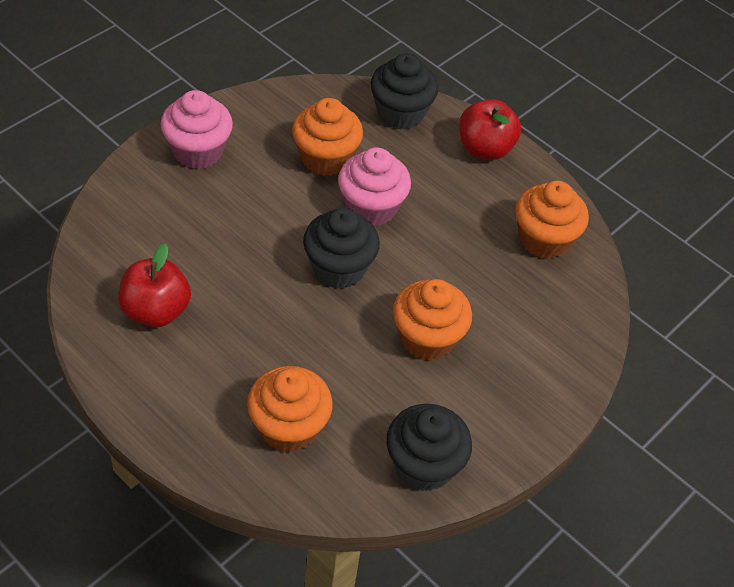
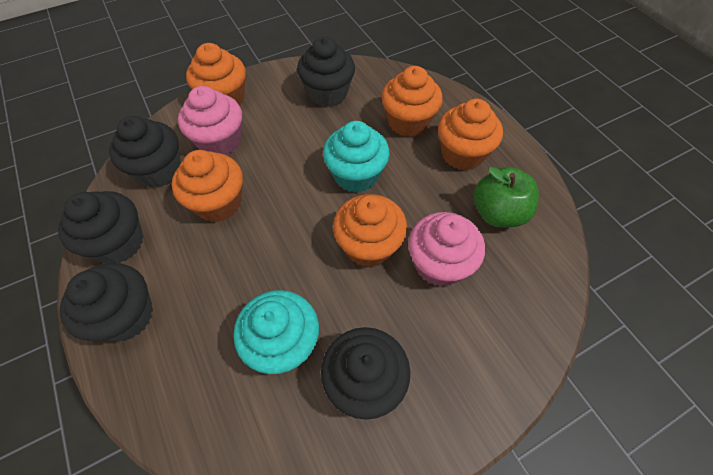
black cupcake: [303,208,380,288] [371,53,439,129] [386,404,472,491] = 3 -> [58,191,143,263] [60,263,153,342] [109,116,181,188] [297,37,355,107] [321,327,410,420] = 5
green apple: none = 0 -> [474,167,539,227] = 1
orange cupcake: [247,366,333,453] [292,98,363,176] [393,279,472,361] [516,181,589,259] = 4 -> [172,150,243,222] [186,43,246,106] [333,194,407,268] [381,66,442,137] [438,99,503,170] = 5
red apple: [118,244,191,327] [459,99,521,160] = 2 -> none = 0
turquoise cupcake: none = 0 -> [233,290,319,374] [323,121,390,193] = 2

